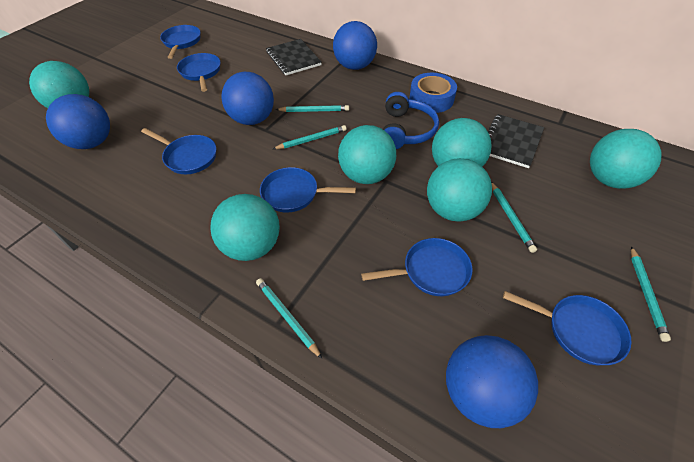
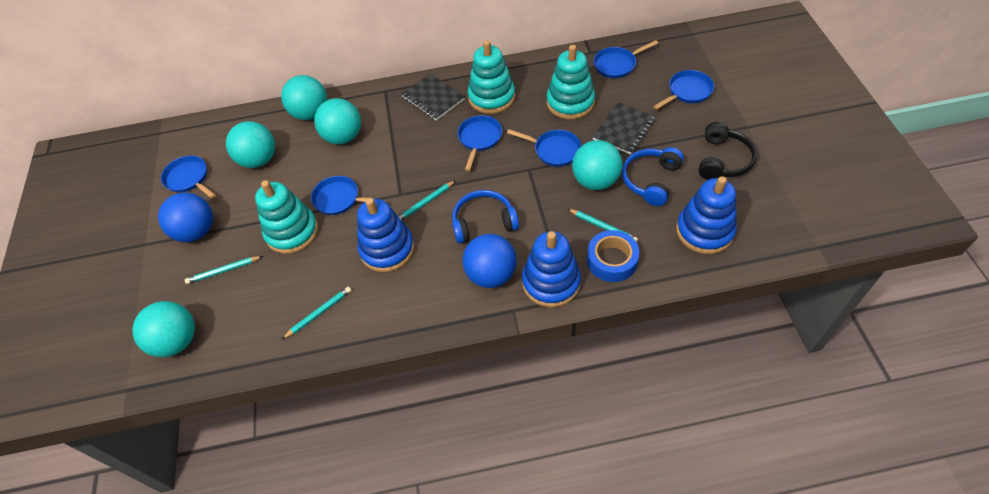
black headphones: none = 0 -> [699,122,757,180] = 1
blue ball: [46,94,110,149] [221,72,274,125] [333,21,377,70] [446,335,538,428] = 4 -> [158,192,213,242] [463,234,517,288] = 2
blue headphones: [383,92,439,149] = 1 -> [452,190,519,244] [622,147,684,206] = 2
blue stacking toy: none = 0 -> [357,198,414,272] [522,231,581,308] [676,176,737,254] = 3
turquoise ball: [29,61,89,108] [210,194,280,261] [338,125,396,184] [427,158,492,222] [432,118,492,167] [590,129,661,189] = 6 -> [132,301,195,357] [226,121,275,168] [281,75,327,120] [314,98,361,145] [572,140,622,190] = 5
turquoise pencil: [256,278,322,359] [273,125,347,149] [276,105,349,112] [491,182,537,253] [631,246,671,342] = 5 -> [185,256,263,284] [282,287,352,339] [398,180,456,220] [568,209,638,242] = 4
turquoise stacking toy: none = 0 -> [255,180,318,254] [468,40,515,114] [547,45,595,119] = 3

